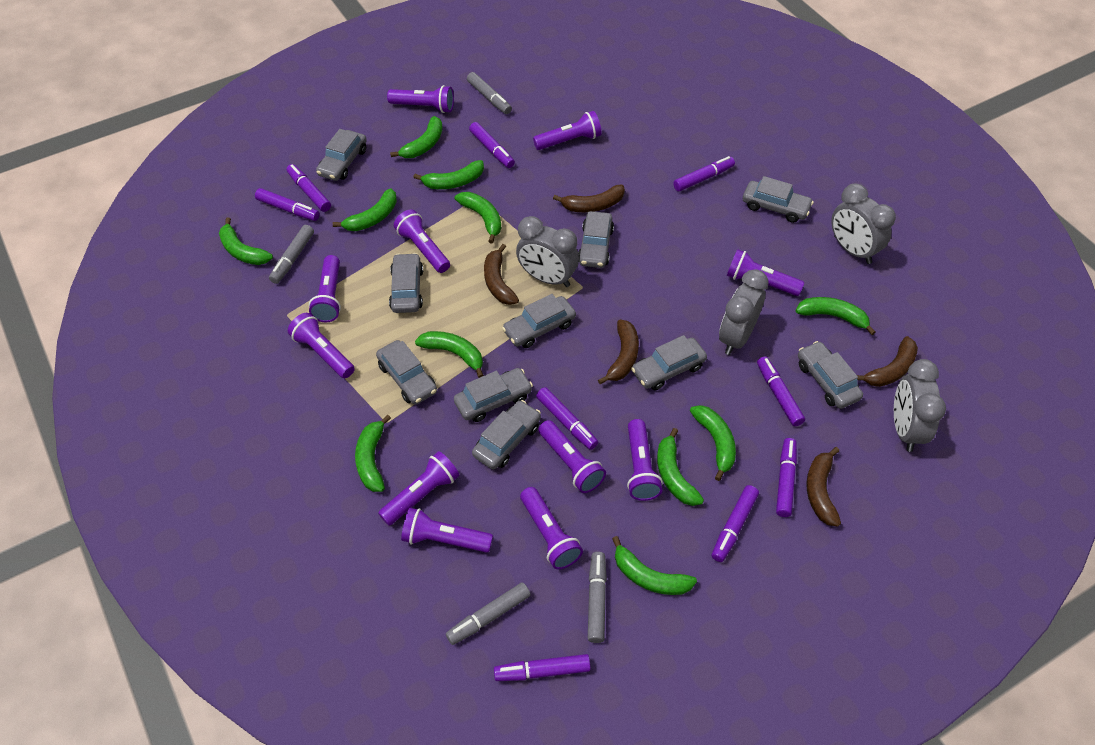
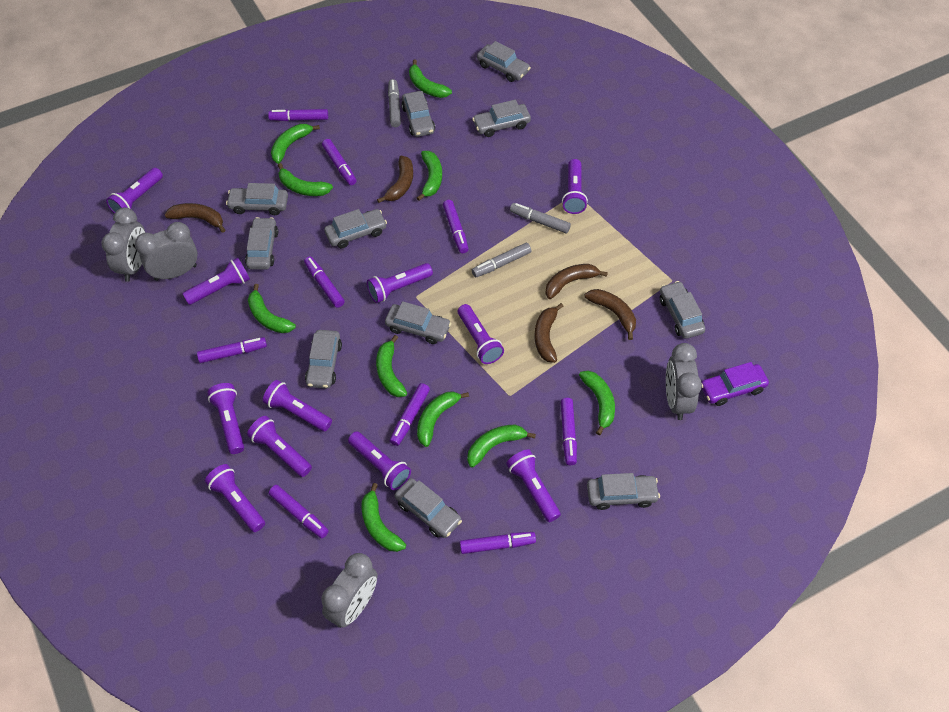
green banana: [219,217,273,265] [333,188,397,231] [355,415,391,492] [390,116,443,158] [413,160,484,189] [415,331,484,378] [455,192,501,243] [612,536,697,595] [657,428,704,506] [690,405,736,481] [796,297,876,335] = 11 -> [248,284,296,333] [271,124,320,164] [278,163,333,196] [361,483,406,552] [376,335,407,397] [409,60,452,98] [417,151,442,201] [417,391,469,447] [467,425,536,468] [579,371,615,435] = 10
grey car: [316,129,367,181] [376,340,437,405] [389,253,423,313] [454,368,533,422] [472,400,541,470] [502,294,576,348] [578,211,614,268] [631,335,707,390] [743,176,814,223] [798,341,863,409] = 10 -> [226,183,288,215] [245,217,278,270] [305,330,342,389] [324,209,387,249] [385,301,451,344] [395,478,462,538] [401,91,435,137] [472,100,531,137] [477,41,531,82] [587,473,660,510] [660,281,706,339] = 11
grey marker: [269,225,314,284] [446,582,531,645] [467,72,512,114] [588,552,607,643] = 4 -> [388,79,401,127] [472,243,531,278] [510,203,571,233] = 3
purple car: none = 0 -> [701,362,769,406] = 1

